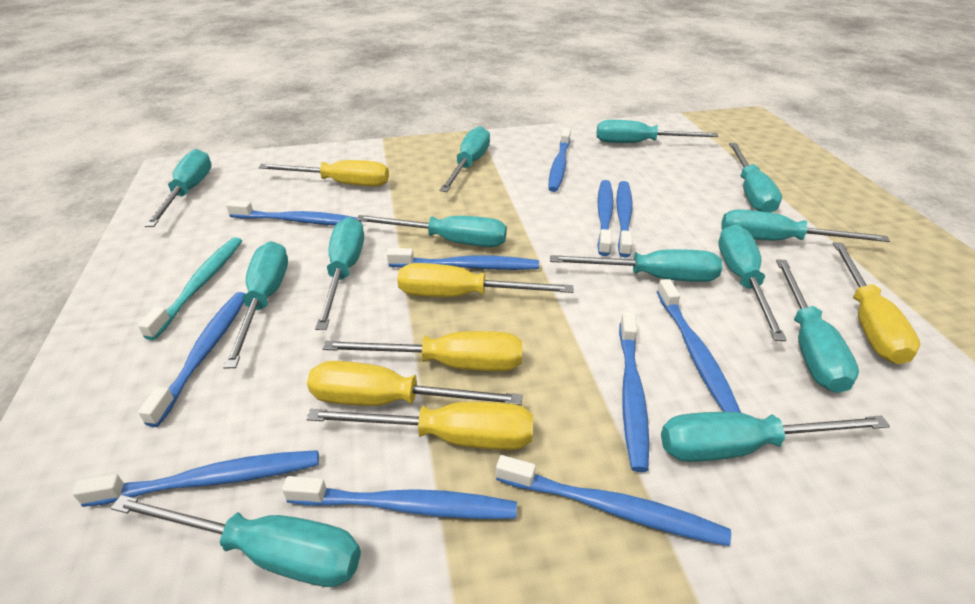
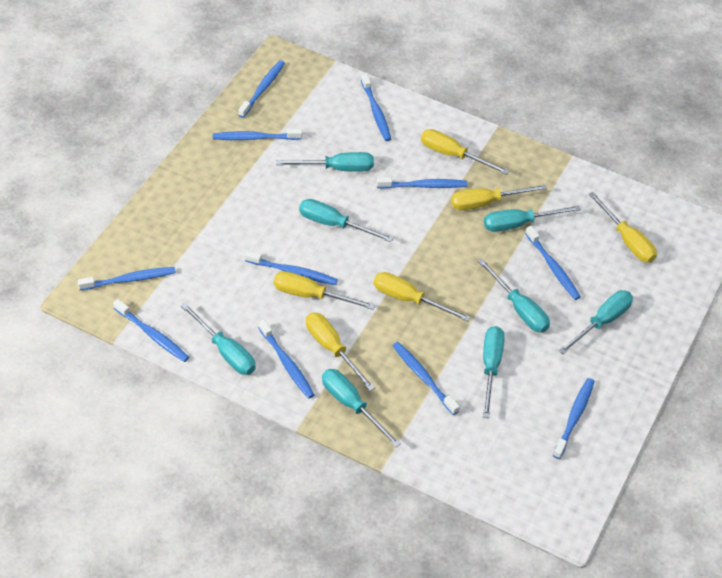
turquoise screwdriver: [111,495,361,587] [145,149,212,227] [223,241,288,369] [315,217,364,330] [356,215,507,247] [439,126,490,192] [550,249,722,282] [597,120,718,143] [661,412,890,462] [718,224,787,341] [721,210,890,242] [729,143,782,213] [776,259,859,393] = 13 -> [181,303,256,375] [276,152,374,172] [299,199,394,242] [322,369,401,447] [478,259,550,333] [483,326,505,418] [484,206,581,232] [558,290,633,354] = 8
turquoise toothbrush: [138,237,242,340] = 1 -> none = 0

